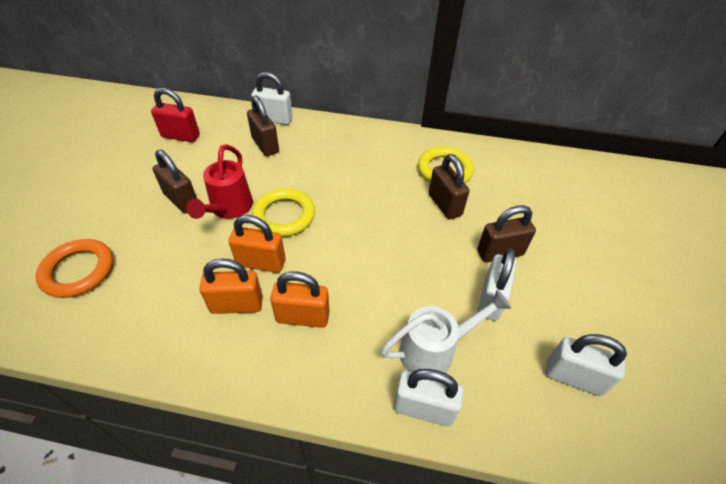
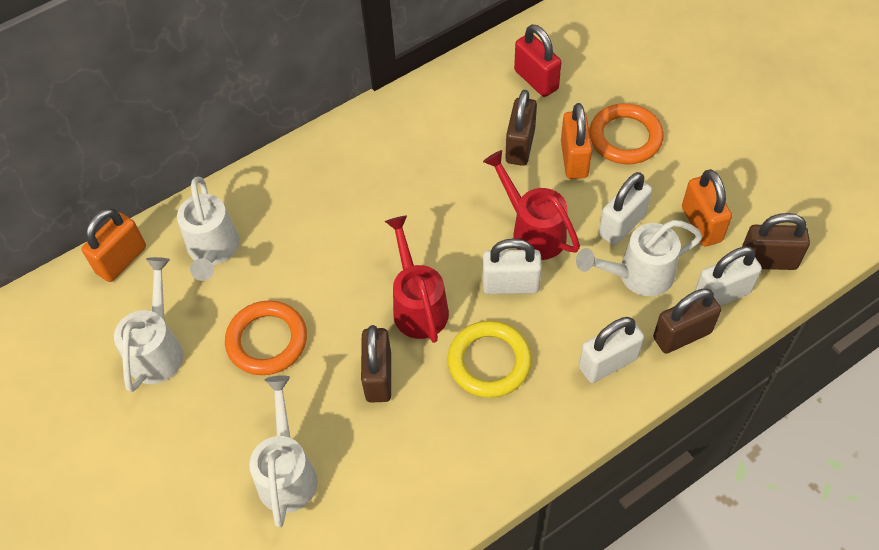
orange ring: [36,239,114,298] = 1 -> [225,300,307,375] [589,103,663,164] = 2
red watering can: [186,144,253,219] = 1 -> [385,215,449,343] [483,150,580,260] = 2
white watering can: [381,290,512,373] = 1 -> [114,257,184,392] [177,177,239,281] [249,375,318,527] [576,220,703,296] = 4
yellow ring: [252,189,315,237] [418,147,474,183] = 2 -> [448,321,532,398] = 1

